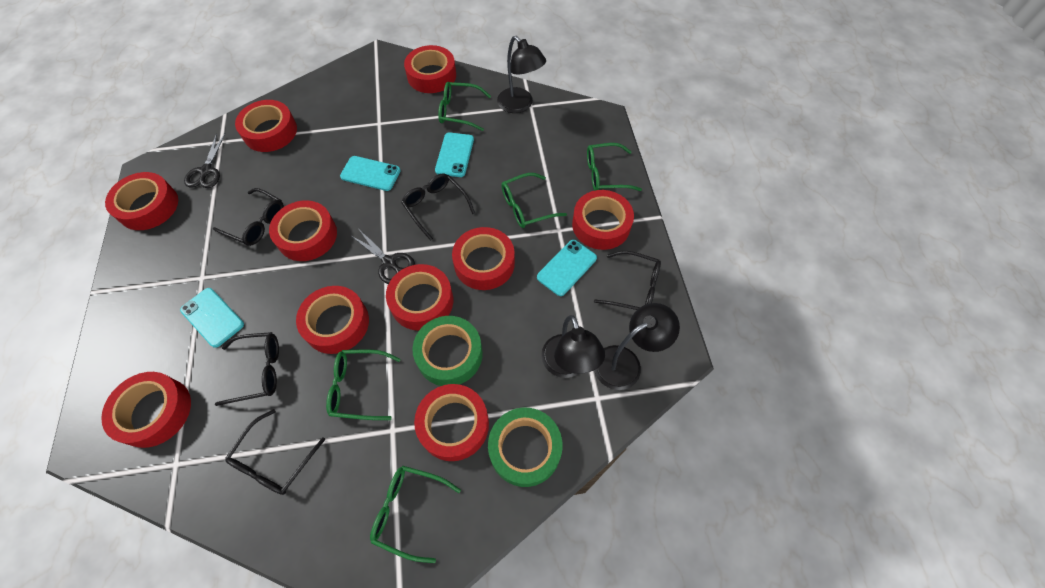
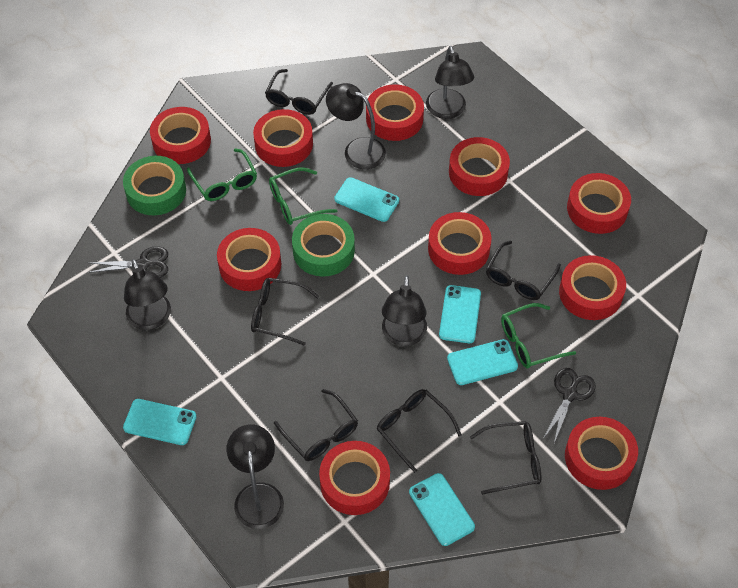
black glasses: [213,188,284,246] [215,332,279,406] [225,409,325,495] [401,173,475,241] [594,251,661,310] = 5 -> [251,278,319,346] [265,69,333,115] [274,389,358,461] [377,389,462,473] [470,421,541,495] [486,241,561,300] = 6
black lamp: [497,36,546,113] [541,315,605,378] [594,303,680,390] = 3 -> [124,259,171,330] [227,424,284,529] [326,83,386,169] [382,275,427,346] [426,46,474,119] = 5
green glasses: [326,350,401,420] [370,466,461,563] [438,82,491,131] [501,173,567,228] [587,143,642,191] = 5 -> [187,148,257,201] [269,168,338,225] [501,303,576,368] = 3
turquoise phone: [180,288,244,348] [340,156,401,191] [435,133,474,177] [537,240,597,296] = 4 -> [123,399,197,445] [334,177,399,222] [409,473,475,546] [439,285,481,343] [447,339,518,385] = 5

